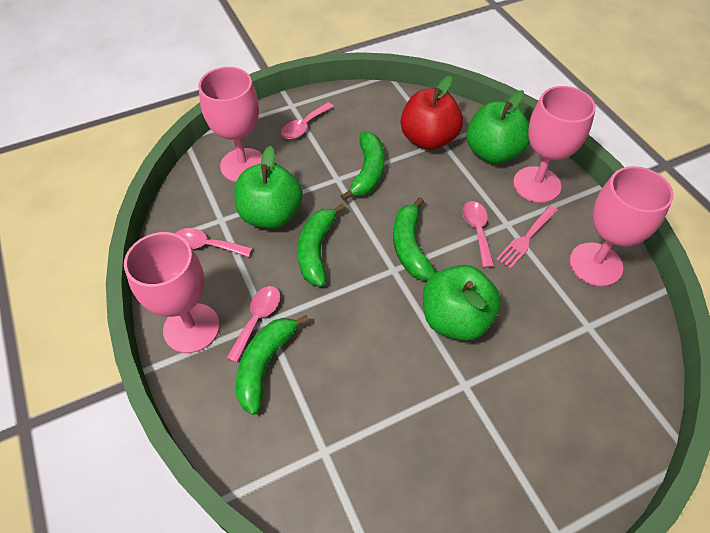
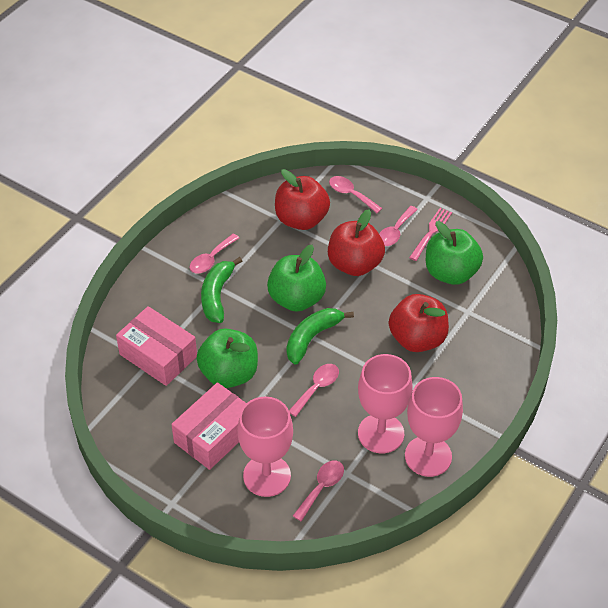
green banana: [236,315,309,415] [298,204,345,286] [341,132,385,201] [393,197,435,281] = 4 -> [201,257,242,323] [286,308,354,365] = 2
pink box: none = 0 -> [116,306,197,386] [171,382,246,470] = 2
pink goblet: [124,232,220,353] [198,67,263,182] [513,86,596,203] [569,166,674,286] = 4 -> [237,397,293,497] [358,354,413,453] [405,377,463,477] = 3
pink spoon: [175,228,252,257] [226,286,280,363] [281,102,334,139] [462,201,494,268] = 4 -> [190,234,239,274] [289,364,339,417] [293,460,344,521] [329,176,382,213] [379,206,418,246] = 5
red apple: [401,76,463,150] = 1 -> [275,169,330,230] [328,209,385,276] [389,294,449,352] = 3

